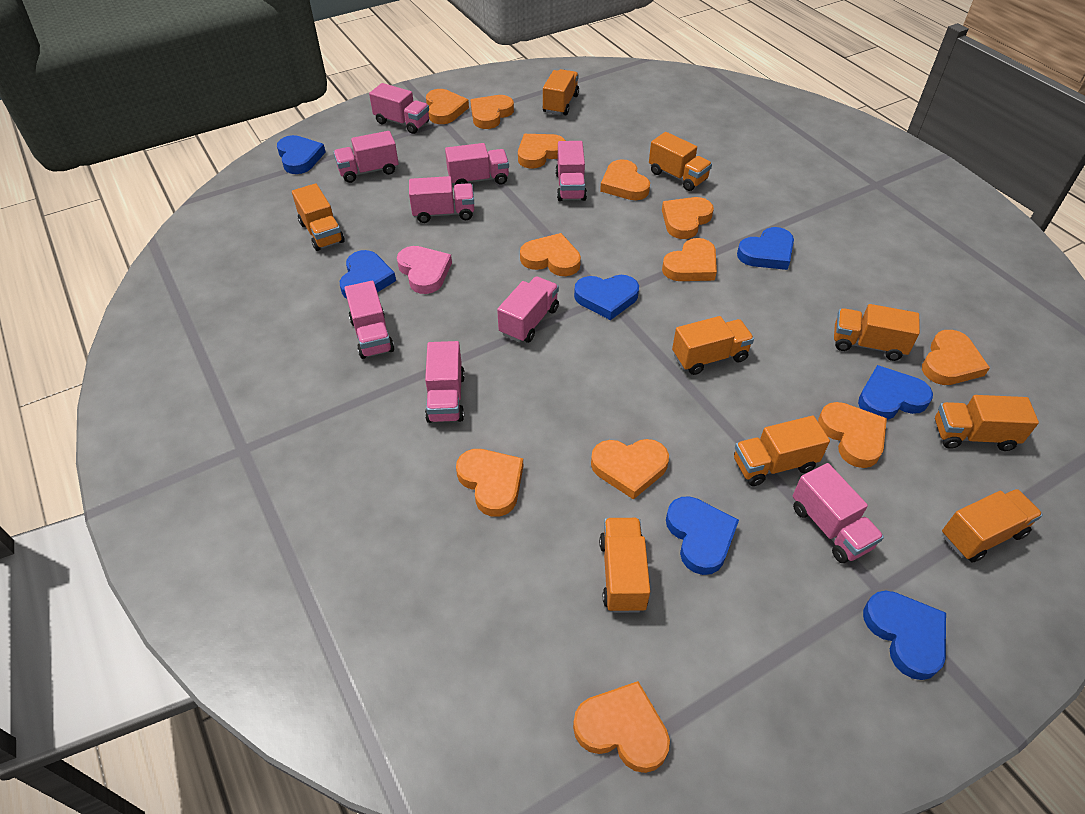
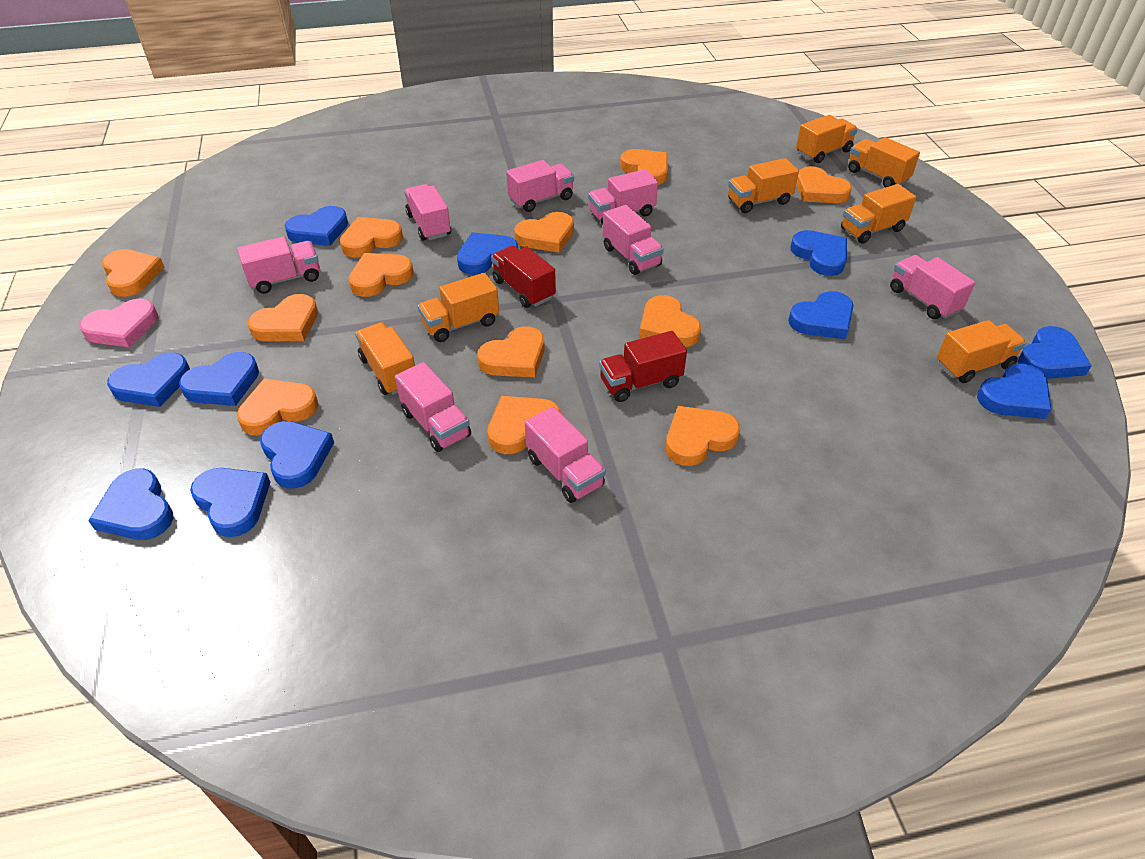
blue heart: [277,135,326,174] [340,250,396,299] [574,275,639,320] [666,496,739,575] [737,227,794,270] [858,365,933,420] [863,591,946,680] = 7 -> [88,469,173,540] [107,352,190,407] [179,352,259,406] [190,468,270,537] [260,421,334,489] [285,206,348,246] [457,232,518,275] [788,291,854,339] [790,230,847,276] [977,364,1051,419] [1018,326,1092,379] = 11
orange truck: [292,183,345,251] [543,69,579,115] [599,518,650,613] [649,132,712,191] [672,316,754,375] [734,416,830,486] [834,304,920,361] [935,395,1039,451] [942,489,1043,562] = 9 -> [355,322,415,395] [418,273,499,342] [728,158,799,213] [796,115,858,163] [841,184,916,244] [848,137,920,188] [937,320,1026,383] = 7
pink truck: [333,131,399,183] [344,281,394,359] [369,83,429,134] [409,176,474,223] [425,341,465,423] [445,143,509,185] [497,276,559,343] [555,141,587,201] [793,463,884,563] = 9 -> [237,237,320,294] [395,362,471,452] [404,184,451,241] [506,160,574,212] [525,407,606,503] [588,169,658,225] [602,205,664,275] [890,255,975,319] = 8
red truck: none = 0 -> [491,245,556,308] [599,331,687,402] = 2

